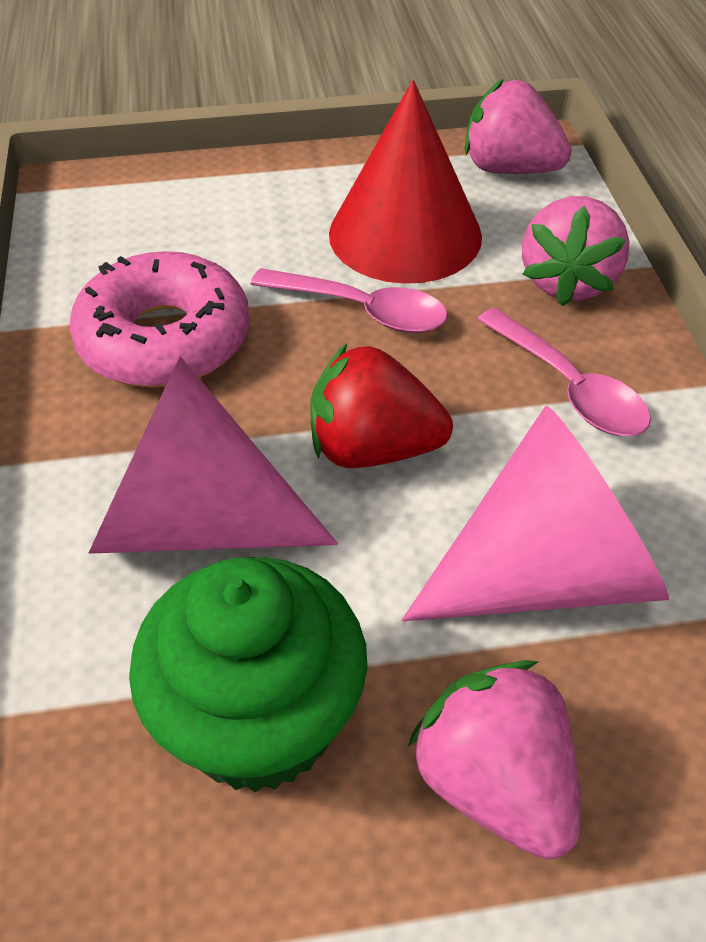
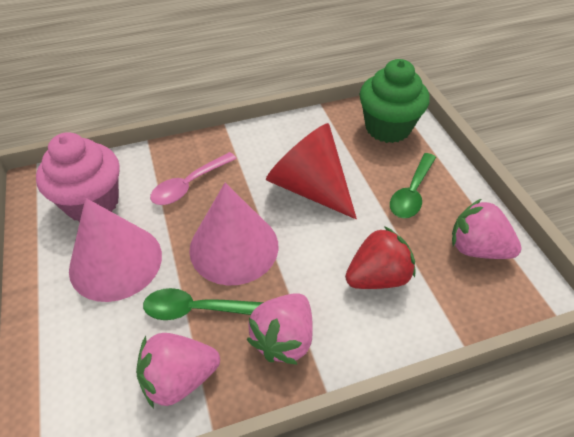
green spoon: none = 0 -> [143,288,264,320] [390,153,436,218] = 2
pink cupcake: none = 0 -> [36,132,120,222] = 1
pink donut: [69,251,250,388] = 1 -> none = 0
pink spoon: [250,268,448,333] [477,308,651,436] = 2 -> [150,152,237,205] = 1

